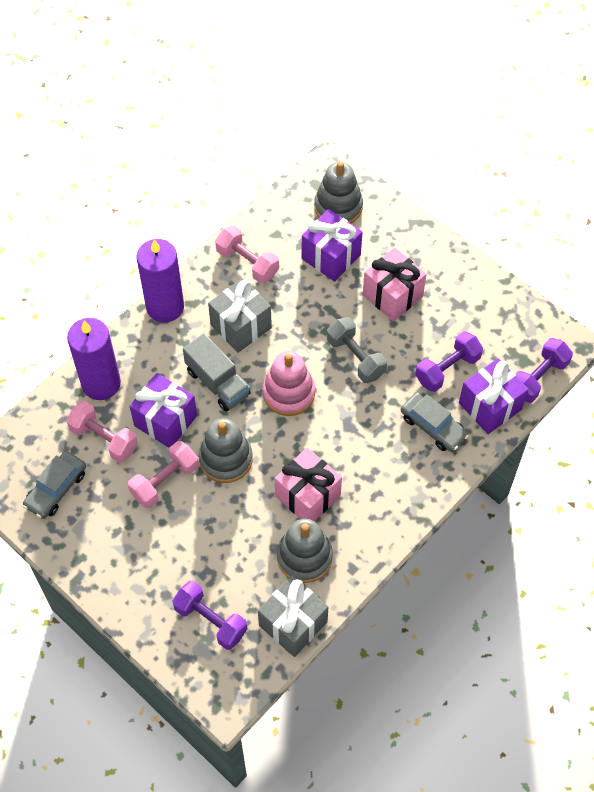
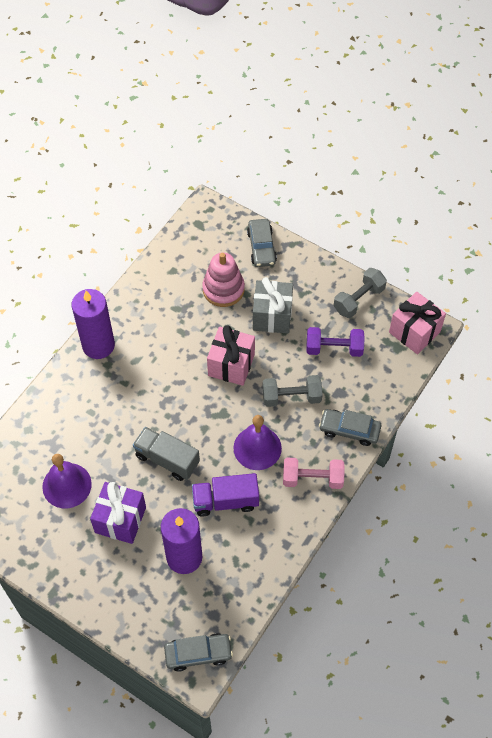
grey car: [23,451,86,519] [401,392,469,452] = 2 -> [164,633,233,672] [247,219,277,267] [319,409,381,446] = 3
grey dumbbell: [327,317,387,383] = 1 -> [263,375,323,407] [334,268,387,318] = 2
grey gift: [208,278,272,353] [258,575,328,657] = 2 -> [253,277,293,334] = 1
grey stacking toy: [198,418,253,483] [277,519,333,583] [314,161,363,223] = 3 -> none = 0
pink dumbbell: [66,401,138,462] [128,441,199,508] [215,225,279,283] = 3 -> [283,458,345,489] = 1
purple bell: none = 0 -> [42,454,92,508] [233,415,282,470] = 2
purple dumbbell: [172,581,247,650] [415,331,483,392] [516,338,573,403] = 3 -> [307,327,365,357] = 1
purple gift: [129,373,197,448] [302,209,363,282] [459,358,529,434] = 3 -> [90,482,146,544] = 1
purple truck: none = 0 -> [192,473,259,517] = 1

